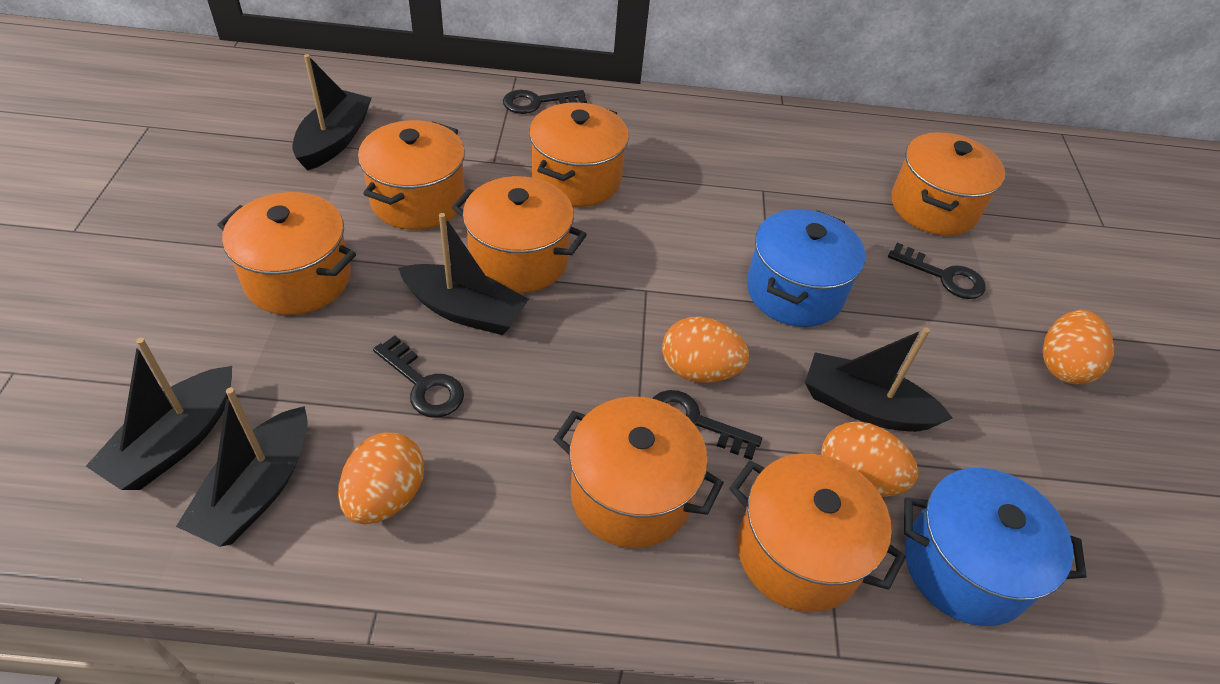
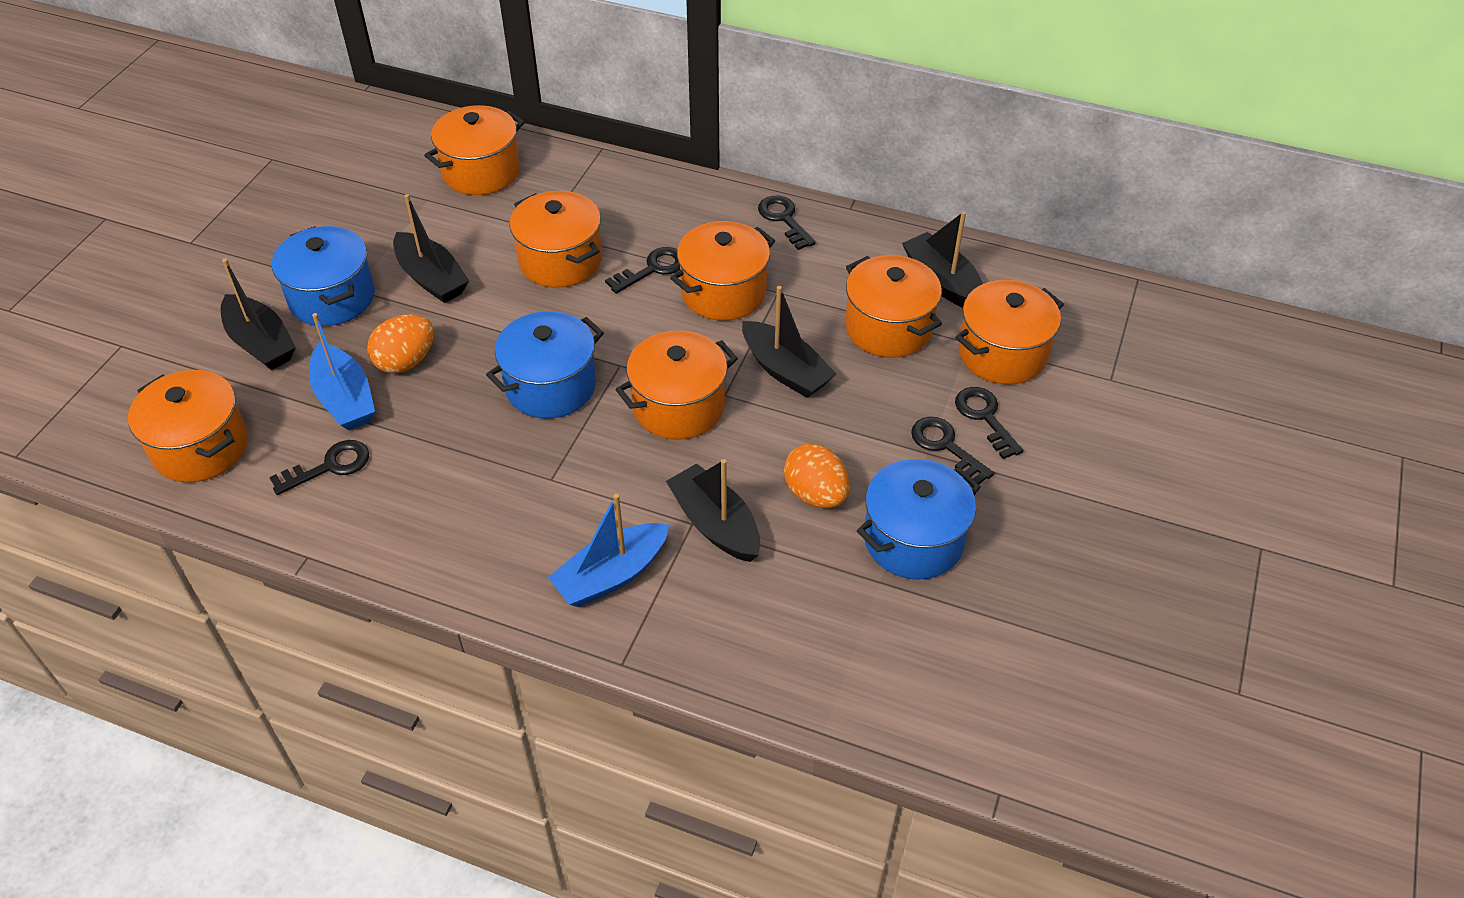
black key: [373,336,464,418] [503,90,587,114] [652,390,762,460] [888,243,986,299] = 4 -> [269,440,369,495] [605,247,680,294] [758,196,816,250] [911,417,994,484] [955,387,1023,459] = 5
blue boat: none = 0 -> [309,313,375,430] [548,494,669,607] = 2
blue pot: [747,209,866,327] [904,468,1087,626] = 2 -> [272,226,375,326] [486,311,604,419] [857,459,981,580] = 3
orange egg: [338,433,424,524] [662,317,749,383] [821,421,918,497] [1043,310,1114,384] = 4 -> [367,314,434,374] [784,443,850,508] = 2

